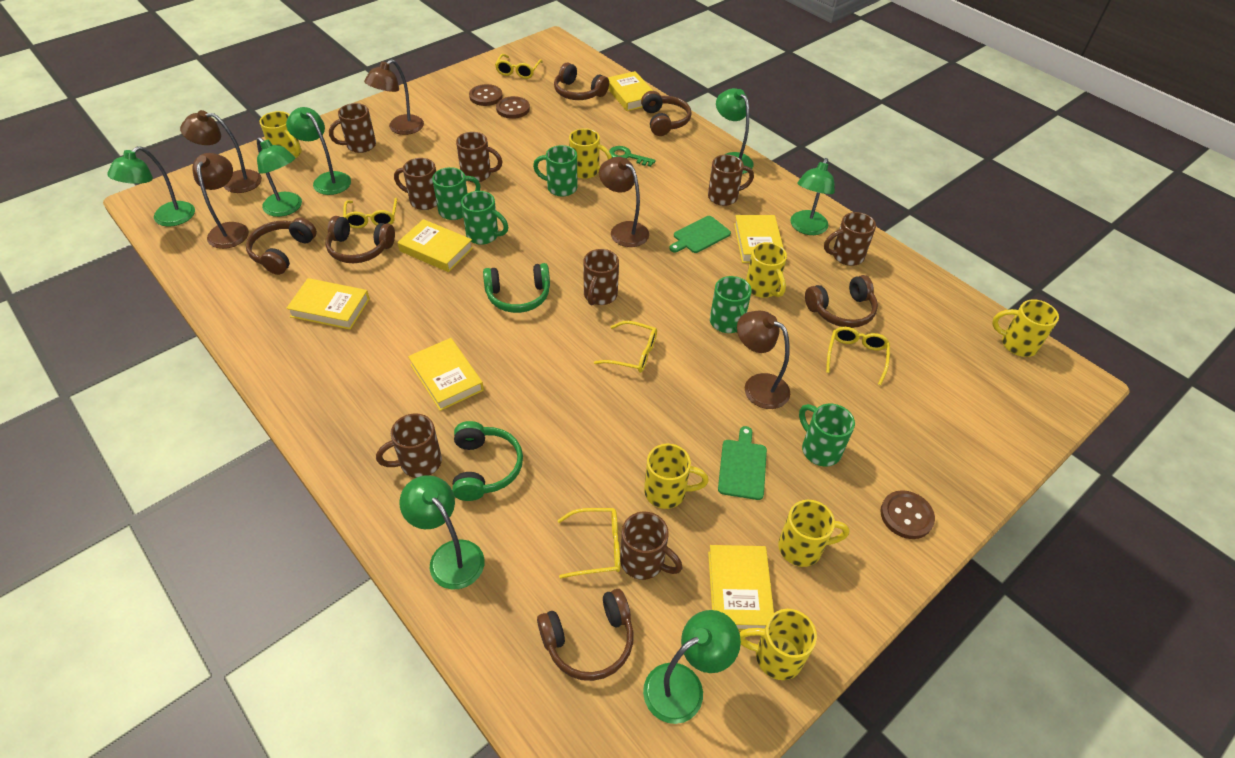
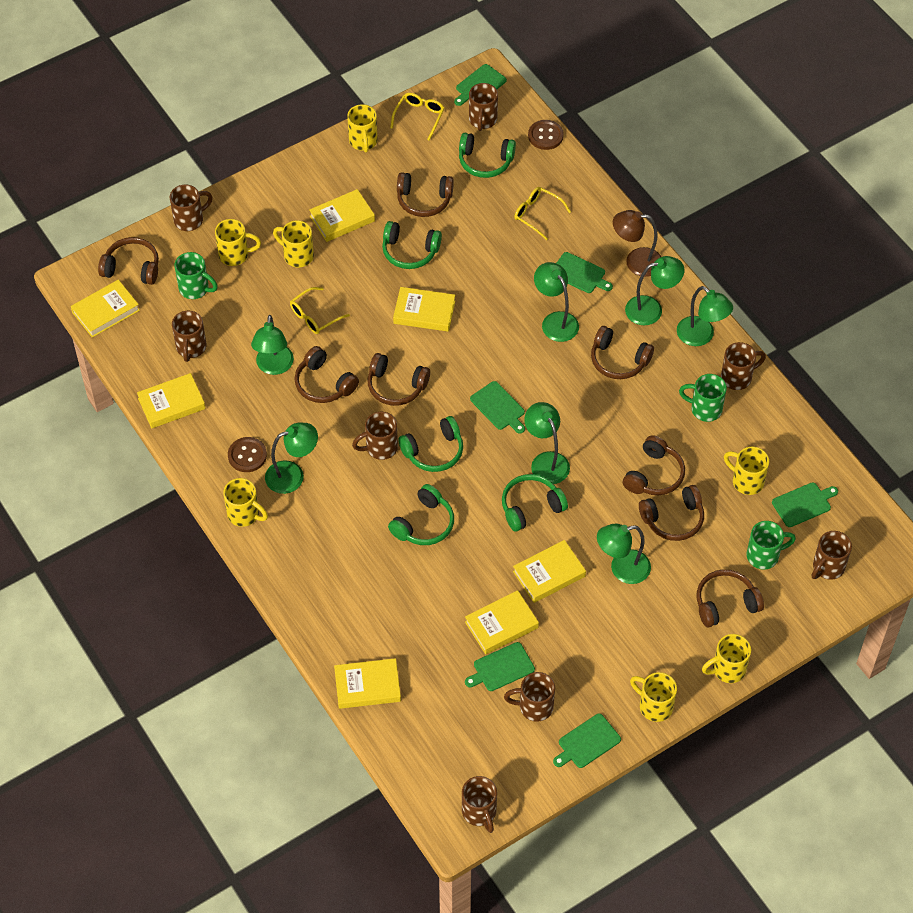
brown button: [469,84,502,106] [496,96,530,119] [880,490,935,539] = 3 -> [228,437,267,472] [528,120,564,150] = 2
brown headphones: [246,218,317,275] [325,216,395,263] [537,589,634,681] [554,63,609,100] [641,91,692,136] [805,275,878,328] = 6 -> [98,237,159,285] [295,346,359,403] [368,353,430,406] [397,172,454,217] [591,326,654,379] [623,435,685,495] [639,485,704,541] [697,569,764,627] = 8
brown lamp: [180,110,262,193] [192,153,249,249] [364,59,424,135] [599,157,649,247] [737,310,790,409] = 5 -> [613,210,661,277] = 1
green cutting board: [669,216,731,253] [718,426,767,500] = 2 -> [454,64,507,106] [465,642,535,691] [470,381,525,434] [553,714,621,768] [557,252,613,293] [772,482,838,527] = 6
green headphones: [452,421,523,501] [483,263,550,313] = 2 -> [382,221,442,269] [388,484,454,545] [398,416,463,472] [459,133,516,178] [502,474,568,532] = 5
green key: [609,146,656,167] = 1 -> none = 0
green mug: [432,167,481,220] [461,191,508,245] [533,145,577,197] [710,276,752,333] [799,404,855,467] = 5 -> [174,252,218,299] [679,374,727,422] [747,521,796,570] = 3
yellow book: [286,278,370,330] [398,219,473,272] [408,338,484,411] [607,71,653,111] [708,545,774,631] [734,215,784,263] = 6 -> [71,280,140,338] [137,373,206,428] [309,189,375,242] [334,658,401,709] [393,287,455,332] [465,590,539,654] [513,540,586,603] = 7
yellow glasses: [343,198,397,228] [495,54,543,79] [558,508,620,579] [594,321,657,373] [826,327,890,385] = 5 -> [290,287,350,334] [390,93,444,140] [514,187,571,240] = 3

